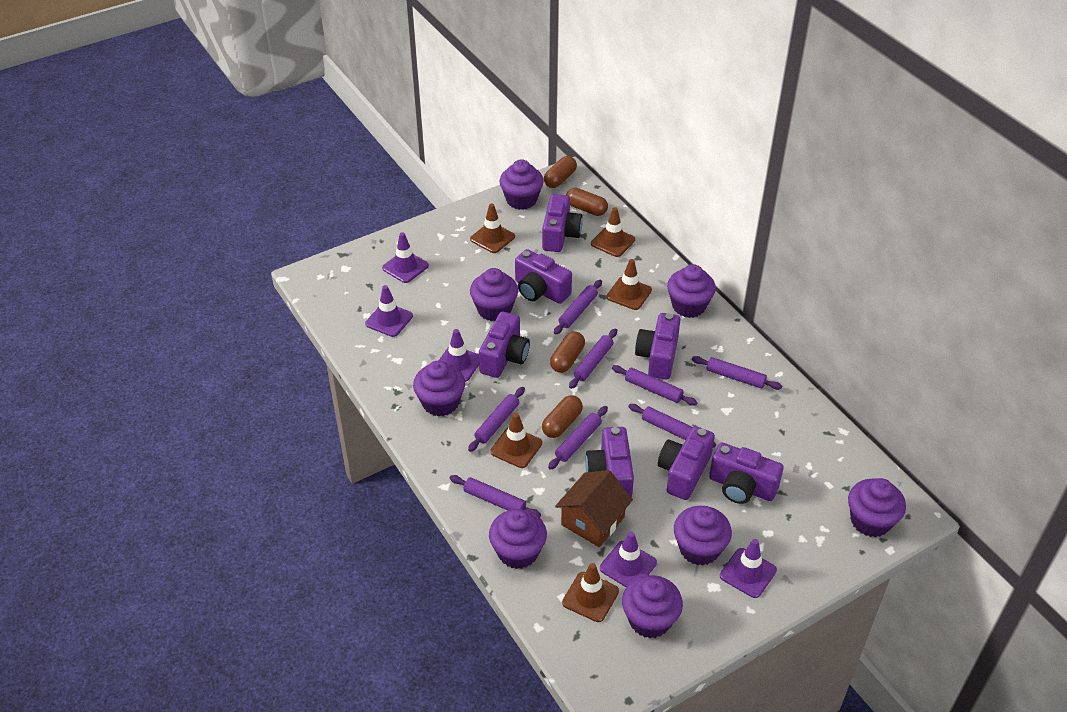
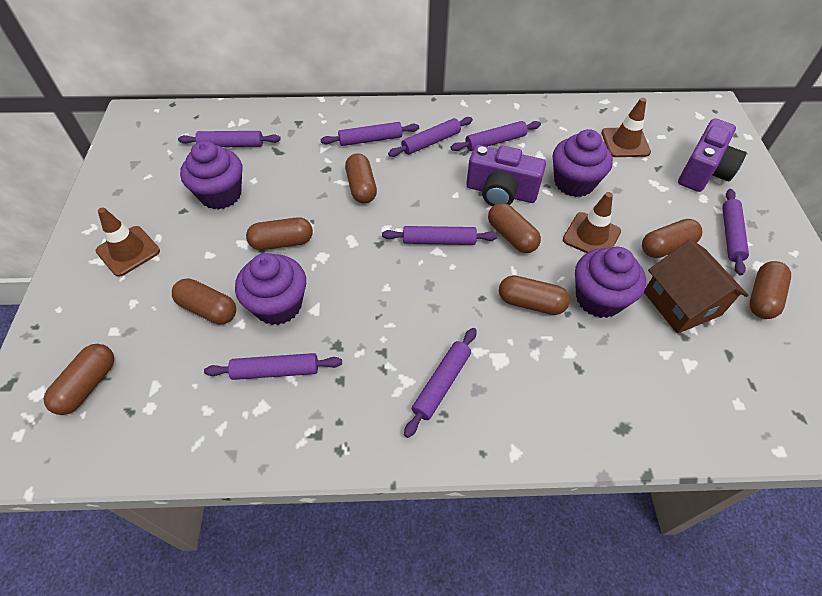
brown capsule: [542,395,583,438] [544,156,577,188] [550,331,585,373] [566,188,608,216] = 4 -> [44,344,114,415] [172,278,236,325] [246,217,313,250] [345,153,377,203] [488,203,541,253] [499,275,570,315] [642,219,702,258] [750,261,791,319] = 8
brown traffic cone: [470,204,515,253] [490,413,542,468] [562,563,619,622] [591,207,635,257] [606,259,652,310] = 5 -> [96,207,160,277] [563,192,621,253] [602,98,651,157] = 3
purple camera: [479,311,530,378] [515,249,572,304] [542,194,583,252] [585,427,634,498] [635,313,680,379] [658,426,715,500] [709,442,784,504] = 7 -> [466,145,546,206] [678,118,746,192] = 2
purple cupcake: [413,361,465,417] [470,268,518,321] [489,509,547,569] [500,159,544,210] [622,575,683,638] [667,264,716,318] [674,506,732,566] [848,478,906,537] = 8 -> [180,141,242,210] [235,253,306,325] [553,129,613,197] [575,247,646,318] = 4
purple traffic cone: [365,285,413,337] [382,232,429,283] [438,329,479,382] [600,531,657,587] [720,539,777,598] = 5 -> none = 0

